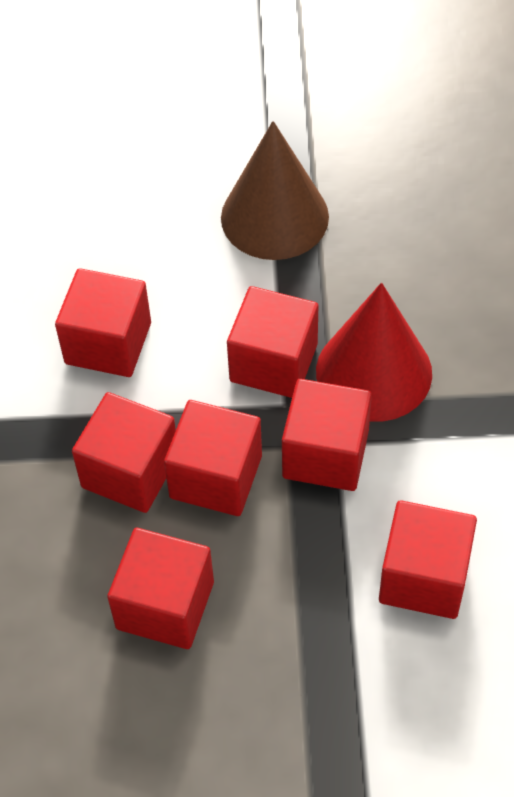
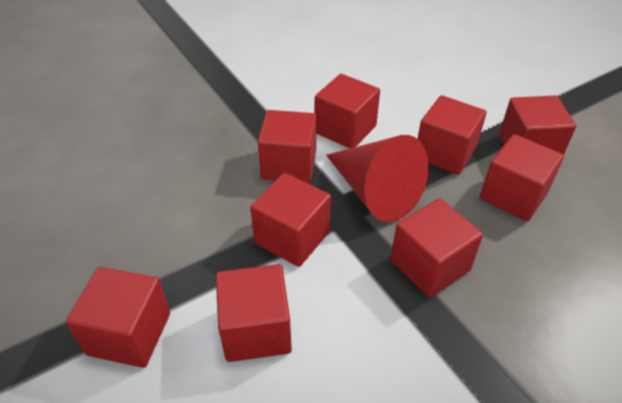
brown cone: [221,121,329,260] = 1 -> none = 0
red cube: [55,268,151,377] [72,392,176,513] [107,528,214,649] [164,400,262,516] [227,286,318,398] [282,379,372,491] [379,500,477,619] = 7 -> [66,267,170,368] [216,264,292,362] [250,173,331,267] [258,110,316,183] [315,74,380,148] [391,198,483,298] [418,95,487,175] [480,134,564,221] [499,95,576,155] = 9

